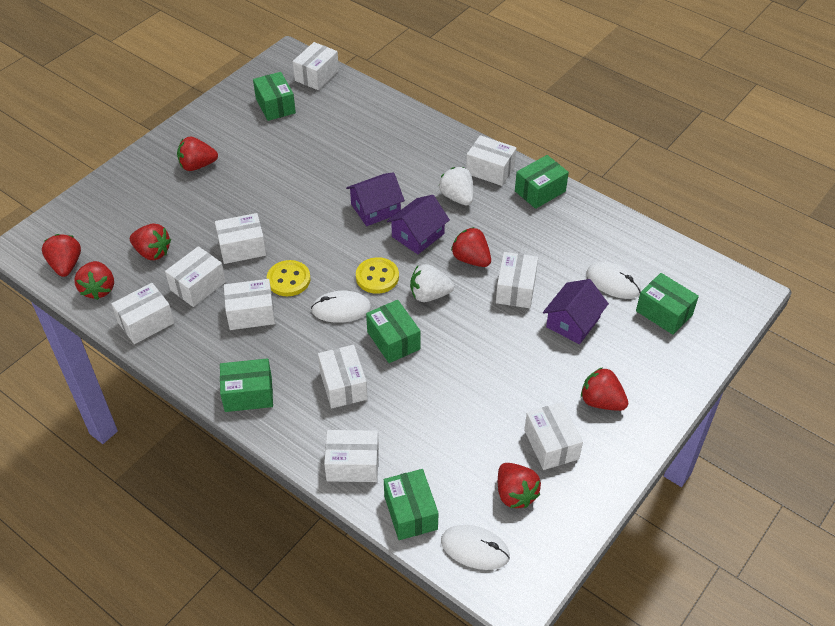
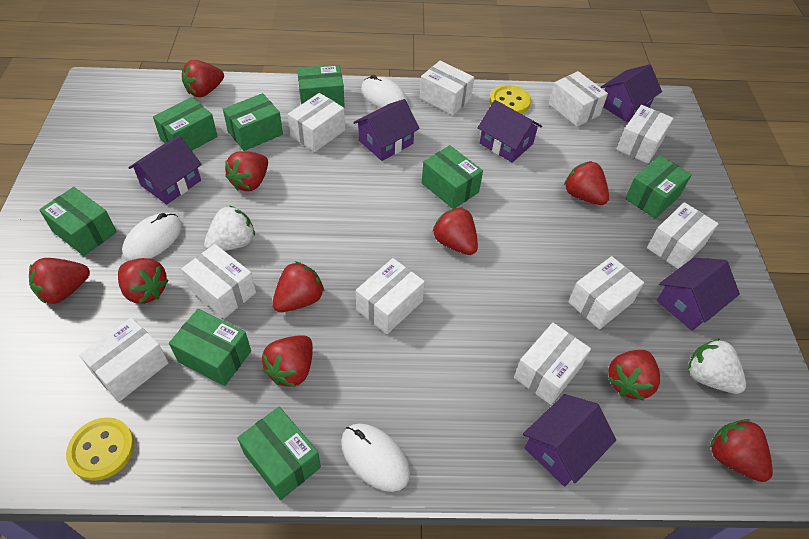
green box: [220,358,273,412] [253,72,296,121] [366,300,420,363] [384,469,438,540] [515,155,569,209] [636,273,699,335] = 6 -> [39,187,117,256] [153,97,218,151] [169,309,251,386] [223,93,283,151] [237,407,321,500] [297,65,345,107] [422,145,483,209] [625,155,692,219] = 8
purple house: [346,172,405,226] [387,195,450,254] [543,279,609,344] = 3 -> [128,136,202,205] [353,99,420,161] [478,100,542,163] [523,394,616,487] [600,64,662,123] [657,258,740,331] = 6
red strawberry: [42,234,81,277] [74,261,114,300] [130,224,171,260] [177,137,218,171] [451,227,491,267] [498,463,541,508] [581,367,628,411] = 7 -> [29,258,90,304] [118,258,169,304] [182,60,224,97] [225,151,268,191] [262,335,313,387] [272,261,324,312] [432,207,478,255] [564,161,609,205] [608,350,660,401] [710,419,773,482] = 10

